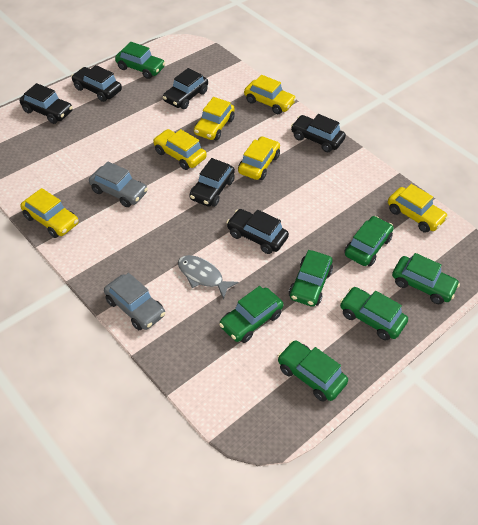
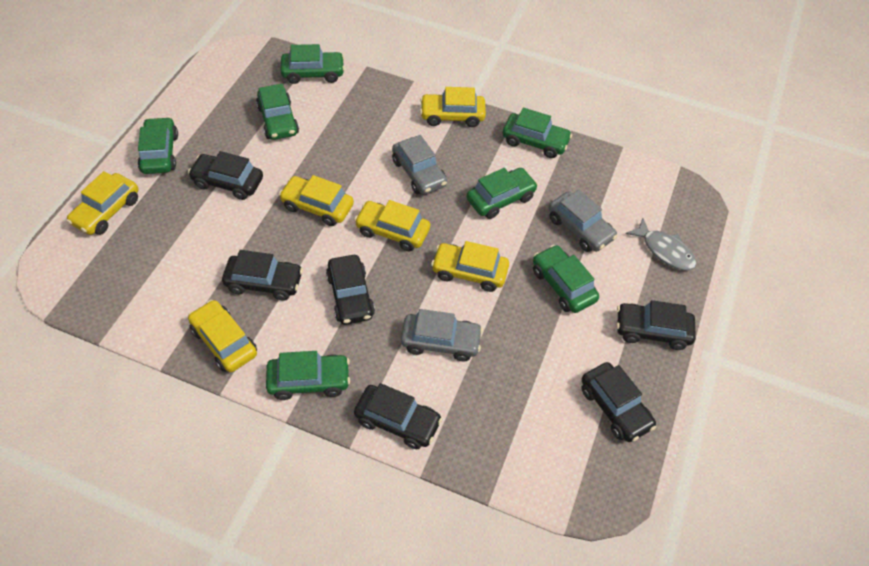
grey car: [89,162,148,207] [104,273,165,330] = 2 -> [392,135,447,195] [401,309,483,361] [549,190,618,252] = 3

